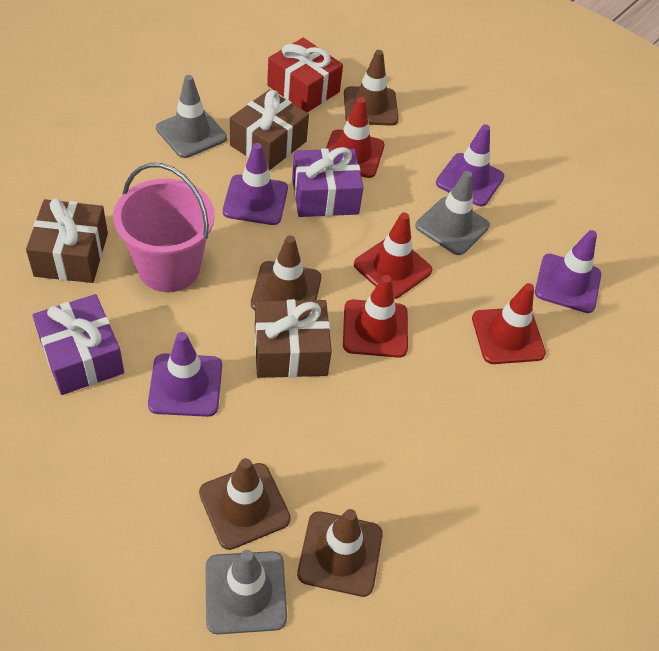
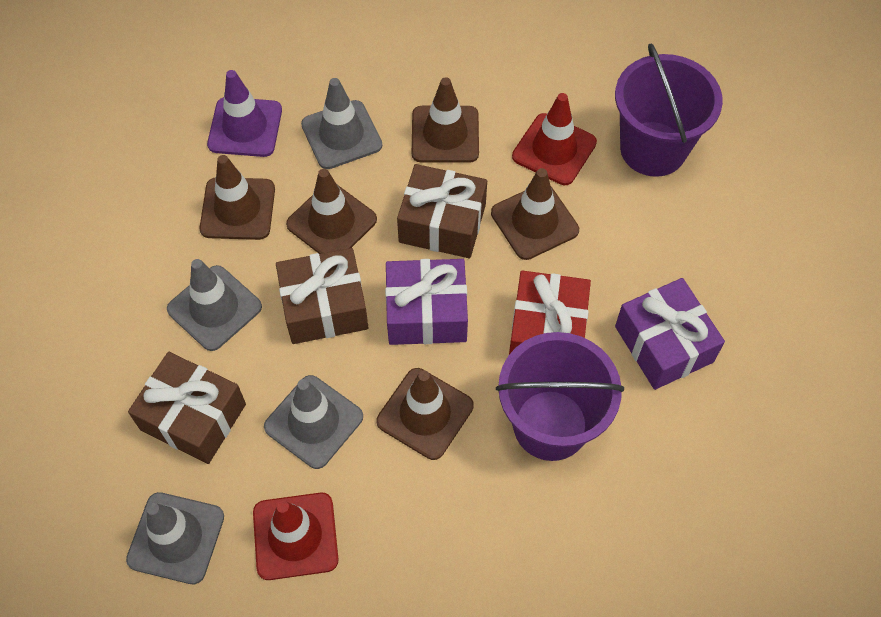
brown traffic cone: [199,458,291,550] [251,235,321,310] [297,509,383,597] [344,50,399,126] = 4 -> [199,155,275,240] [286,169,377,254] [377,368,474,460] [412,77,479,163] [491,168,579,260] = 5
grey traffic cone: [156,75,227,158] [205,550,287,634] [415,171,490,255] = 3 -> [126,492,224,584] [167,259,262,351] [264,375,363,469] [301,78,382,169] = 4
pink bucket: [113,163,215,292] = 1 -> none = 0
purple bucket: none = 0 -> [496,332,624,461] [615,43,723,177] = 2
purple traffic cone: [148,332,222,417] [223,143,288,225] [436,124,504,206] [535,230,601,313] = 4 -> [207,70,282,157] = 1
red traffic cone: [326,97,385,178] [343,275,408,358] [354,213,432,299] [472,283,546,364] = 4 -> [253,493,338,580] [512,93,597,185] = 2

